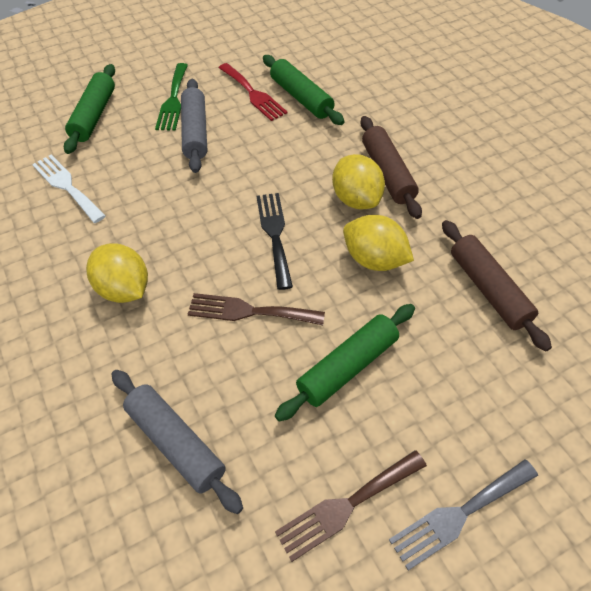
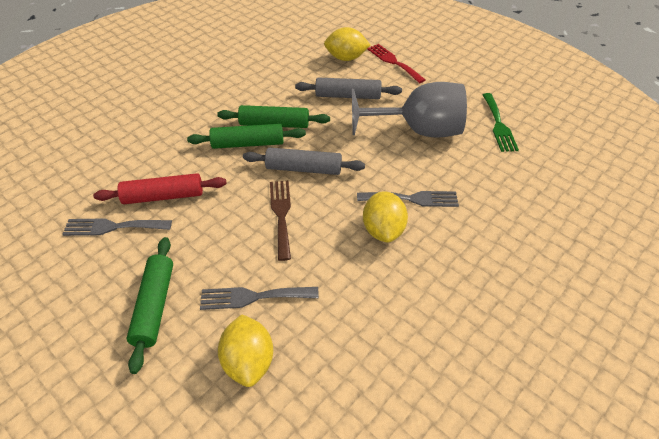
black fork: [256,193,293,290] = 1 -> none = 0
brown fork: [188,293,325,325] [275,450,427,562] = 2 -> [270,181,291,261] = 1
brown rolling pin: [360,116,422,219] [442,220,552,351] = 2 -> none = 0
grey fork: [389,459,538,571] = 1 -> [62,218,172,236] [200,287,319,310] [357,191,459,207] = 3
grey goblet: none = 0 -> [352,82,467,138] = 1
red rolling pin: none = 0 -> [93,173,227,204] = 1
white fork: [32,155,106,223] = 1 -> none = 0

